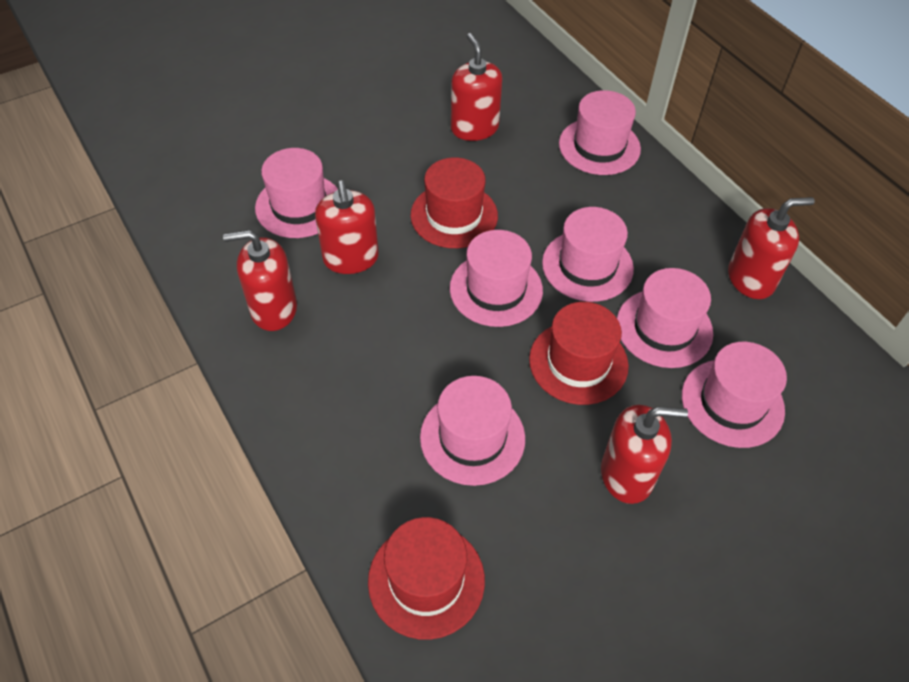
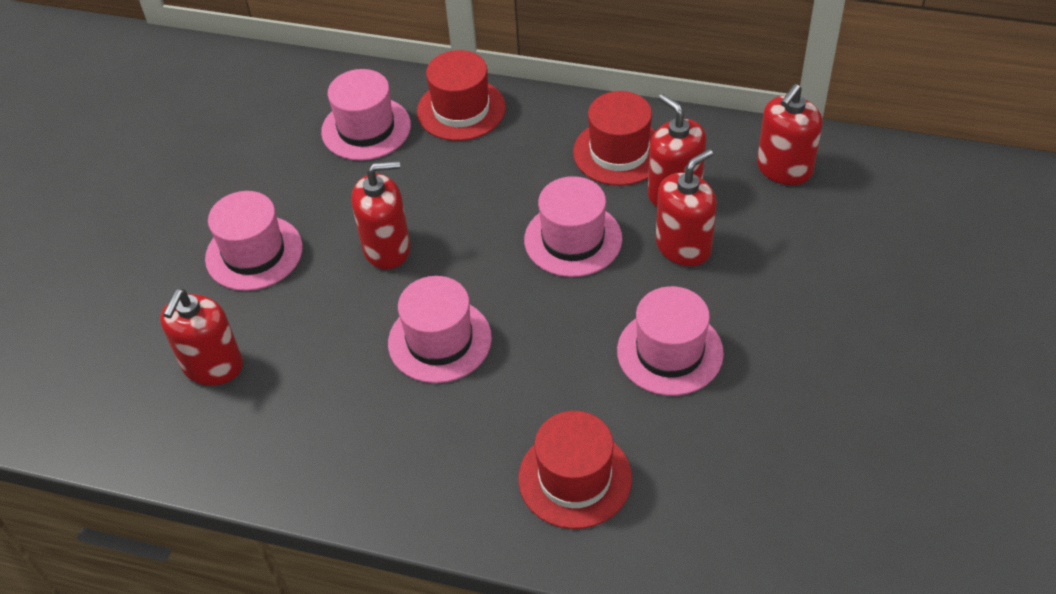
pink hat: [255,148,338,238] [420,376,525,486] [450,230,543,327] [542,207,634,302] [559,90,641,175] [617,268,713,368] [682,342,787,448] = 7 -> [205,191,303,291] [321,69,411,160] [388,276,492,383] [524,176,622,277] [617,286,724,396] = 5

